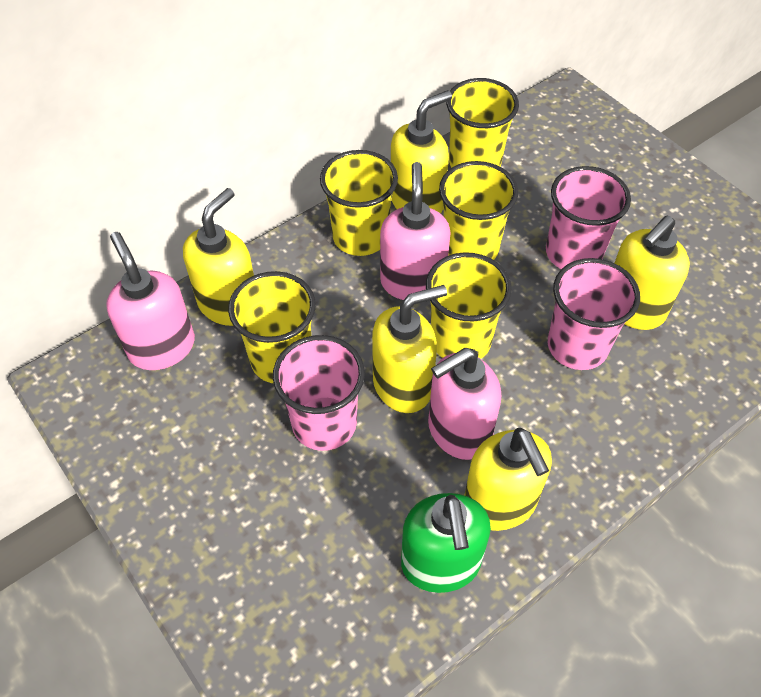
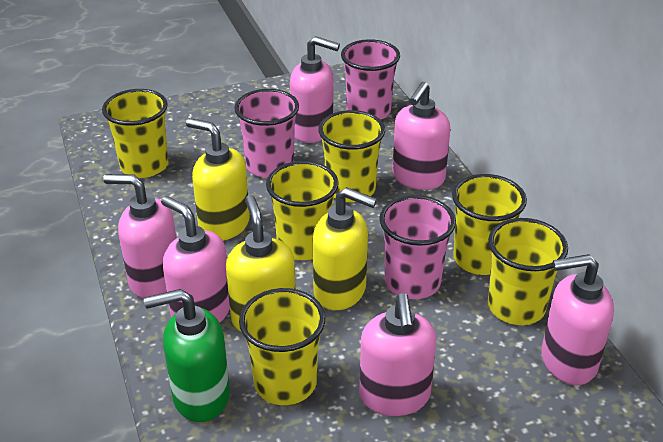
pink soap dispenser: [106,232,195,370] [380,162,451,300] [428,348,501,460] = 3 -> [103,174,176,298] [161,196,230,323] [290,36,340,143] [359,293,436,416] [392,82,450,190] [542,254,614,385] = 6
yellow cup: [228,271,316,383] [320,150,398,256] [426,252,512,359] [439,161,518,260] [446,78,519,168] = 5 -> [102,89,168,178] [239,288,325,405] [266,161,339,260] [318,110,385,202] [452,174,527,275] [488,218,568,325] = 6
yellow soap dispenser: [183,188,254,326] [372,285,447,413] [391,90,452,214] [464,428,552,531] [615,216,690,330] = 5 -> [186,118,250,241] [226,195,295,332] [313,187,377,310] = 3

